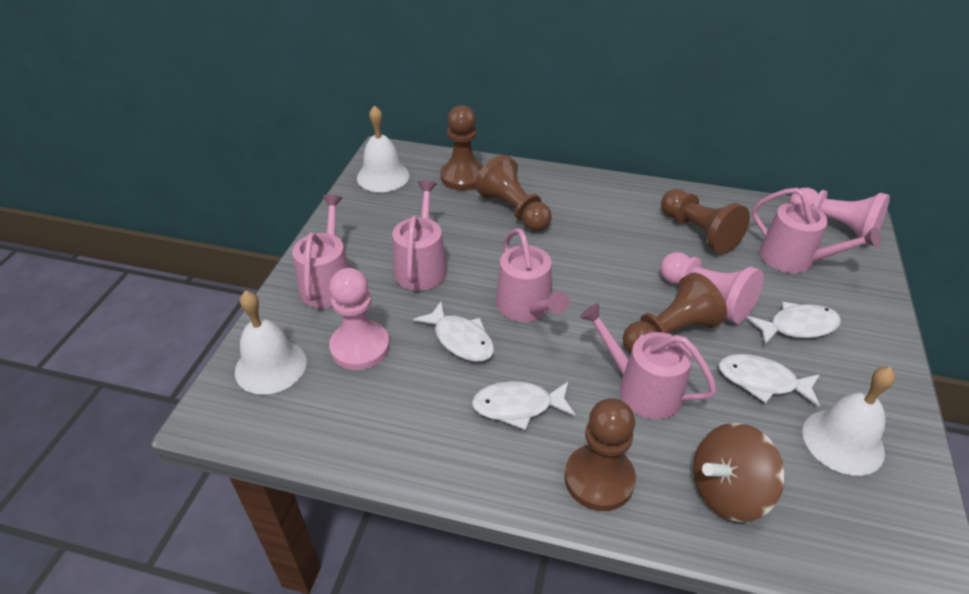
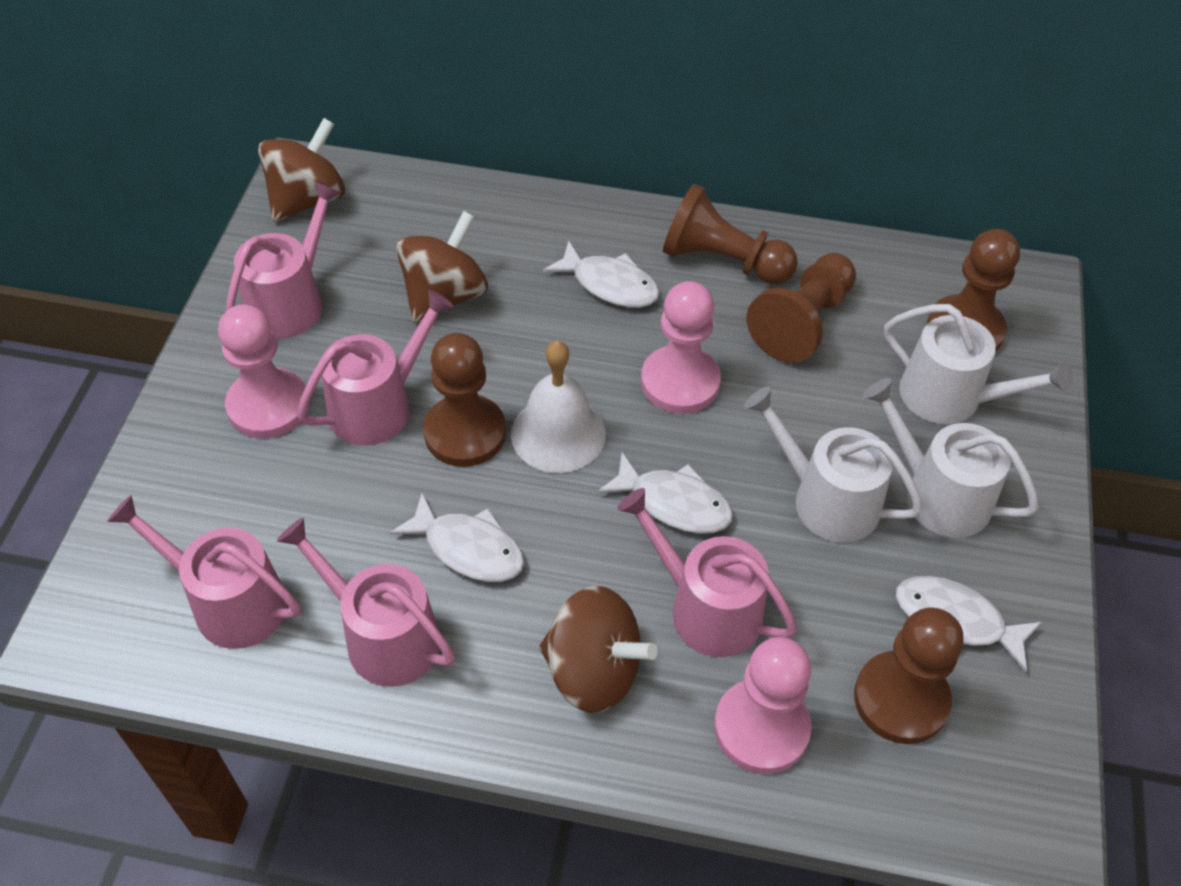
brown spinning top: [693,423,785,522] = 1 -> [258,118,345,222] [396,211,488,323] [539,586,658,713] = 3
white bell: [235,291,307,395] [357,105,410,192] [803,367,896,476] = 3 -> [511,341,606,473] = 1
white watering can: none = 0 -> [744,387,923,543] [863,378,1039,538] [884,304,1073,424] = 3

